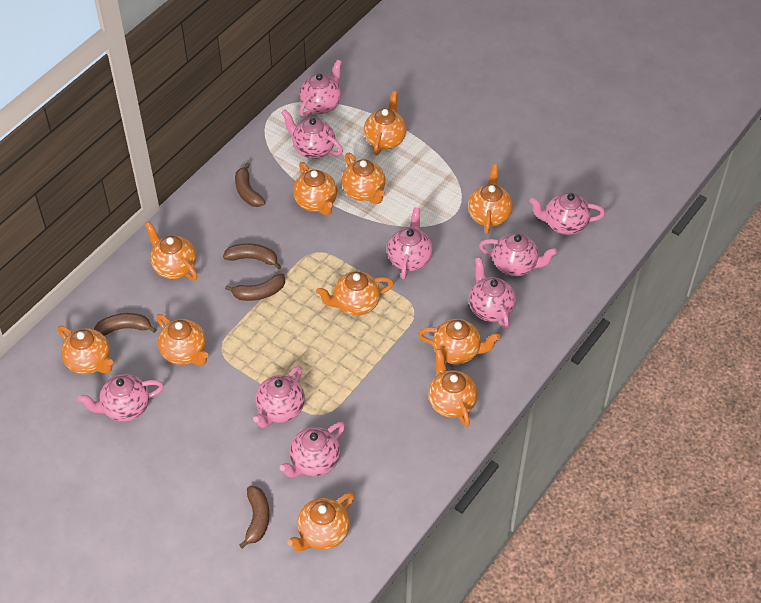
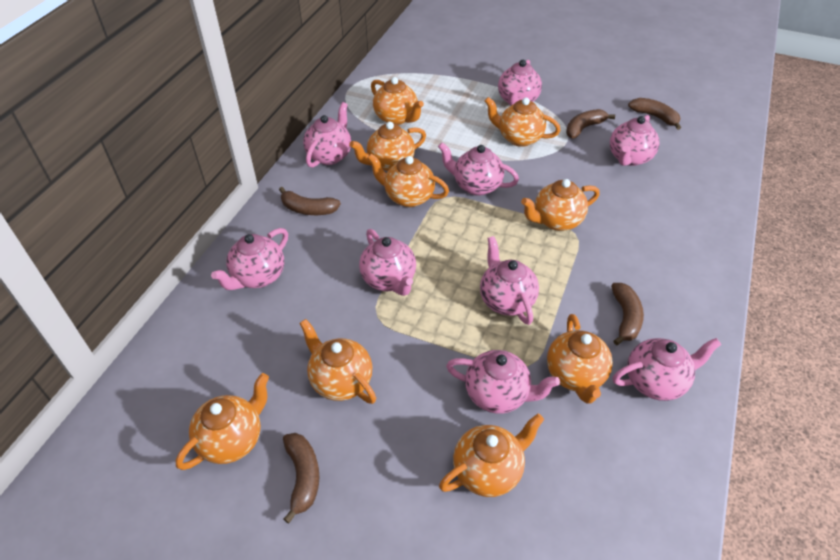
orange teapot: [58,326,113,375] [145,222,197,281] [156,314,208,365] [287,492,355,551] [293,162,337,215] [316,271,394,316] [342,153,386,204] [364,91,406,155] [418,319,501,365] [428,349,478,427] [468,164,513,234] = 11 -> [176,373,269,470] [300,319,376,404] [350,122,426,171] [367,154,449,207] [371,77,424,125] [439,414,544,497] [485,97,560,147] [521,179,600,231] [547,314,613,404] = 9

